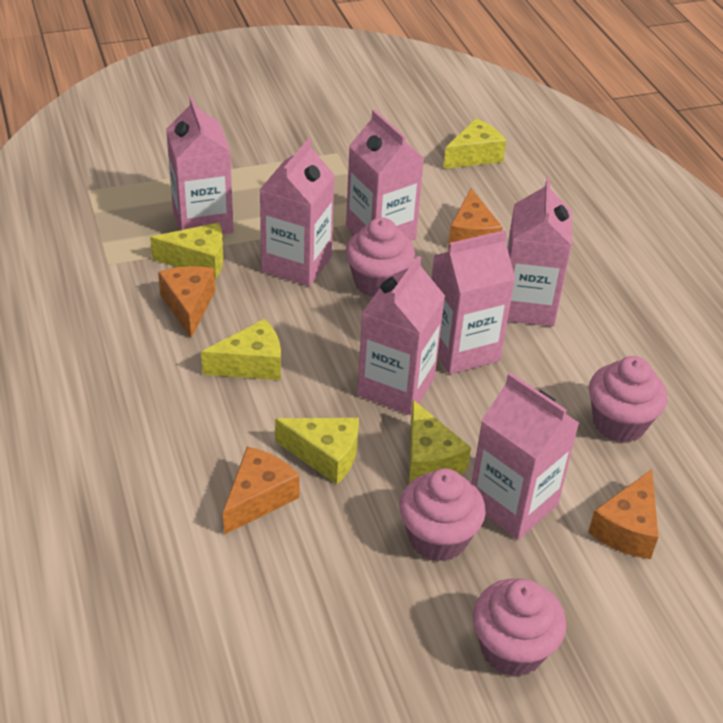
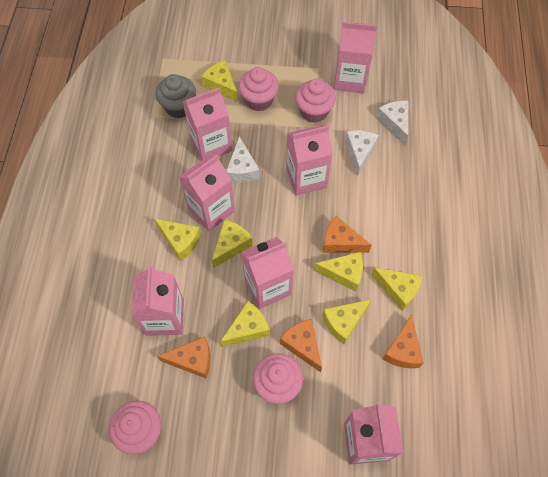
grey cupcake: none = 0 -> [156,74,196,118] = 1
white cheese: none = 0 -> [226,137,260,183] [345,130,379,176] [376,101,408,145] = 3
yellow cheese: [150,223,224,279] [201,319,281,380] [275,418,359,484] [409,400,471,483] [443,118,506,169] = 5 -> [155,219,201,261] [201,61,238,102] [212,219,253,268] [220,301,270,347] [314,252,363,292] [322,299,371,344] [371,268,422,311] = 7

